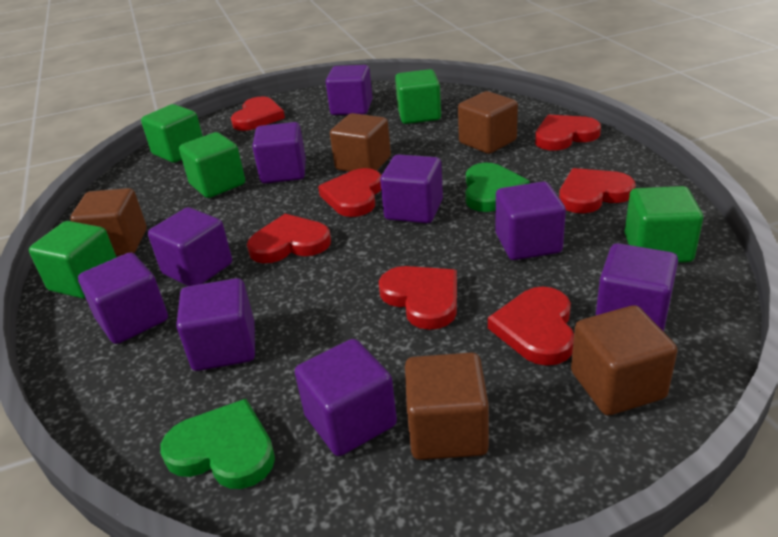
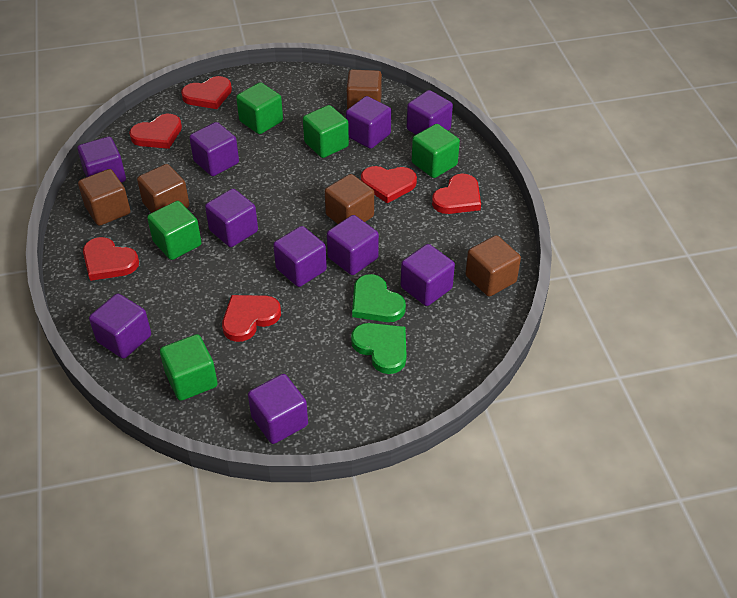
purple cube: [78,252,168,344] [148,207,232,286] [176,278,255,371] [252,122,306,184] [295,339,397,456] [326,65,373,115] [380,154,443,223] [496,181,566,260] [595,243,678,332] = 9 -> [77,137,126,183] [89,294,151,359] [189,122,239,176] [205,189,258,247] [248,374,308,444] [273,226,327,287] [327,215,379,275] [346,96,391,149] [401,244,455,306] [407,90,453,134] = 10
red heart: [231,96,285,131] [247,214,331,263] [318,168,381,217] [379,266,457,330] [488,287,574,366] [535,115,601,151] [559,168,635,213] = 7 -> [83,237,139,281] [129,114,182,149] [181,76,232,109] [222,295,281,342] [361,166,417,203] [432,174,481,214] = 6

